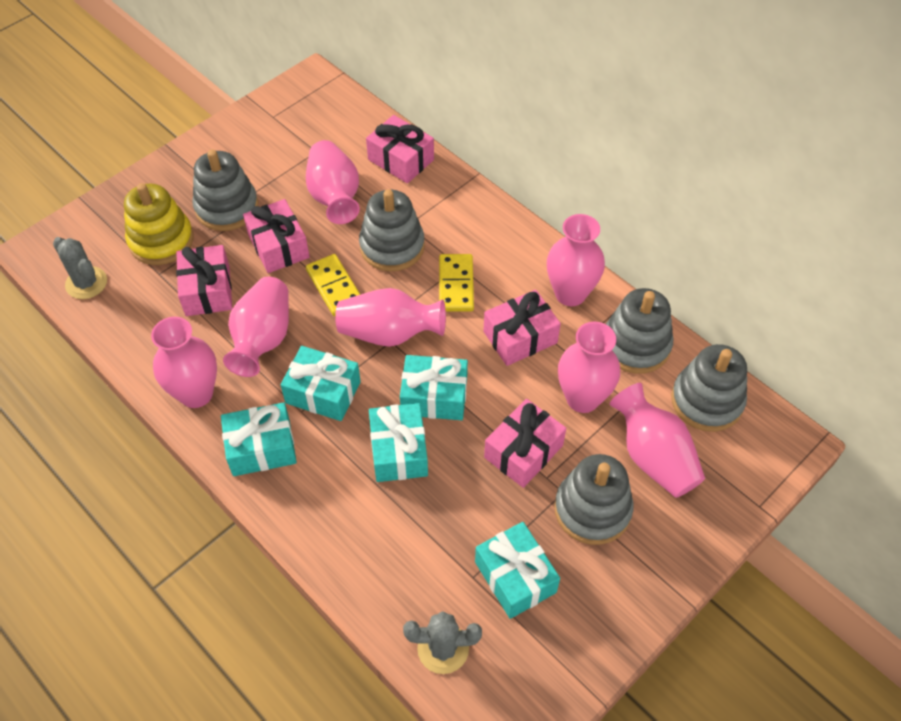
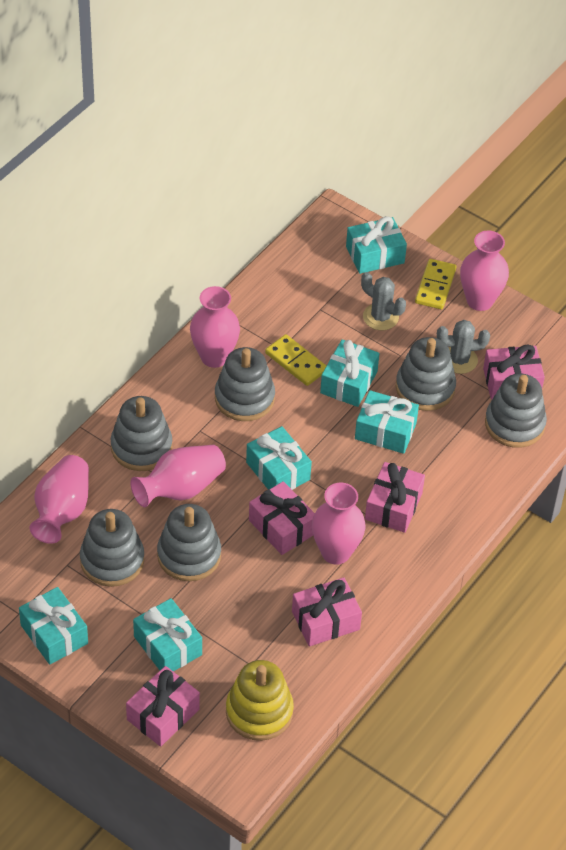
grey stacking toy: [193,150,258,231] [359,189,425,272] [554,454,634,545] [606,288,673,374] [671,344,747,432] = 5 -> [80,509,145,587] [111,396,172,471] [157,504,221,581] [215,347,275,421] [396,337,456,411] [485,373,547,448] = 6
pink vase: [151,317,217,408] [223,277,289,377] [306,140,360,224] [335,288,446,347] [547,214,605,306] [558,322,620,413] [609,383,705,498] = 7 -> [30,455,89,544] [130,445,226,507] [190,286,240,368] [312,483,365,565] [460,230,509,311] = 5
turquoise gift: [221,402,297,476] [281,346,361,421] [369,403,428,482] [400,355,468,420] [475,522,560,619] = 5 -> [19,587,88,665] [133,598,202,671] [246,426,312,490] [320,339,380,407] [346,216,407,274] [355,390,419,454] = 6

